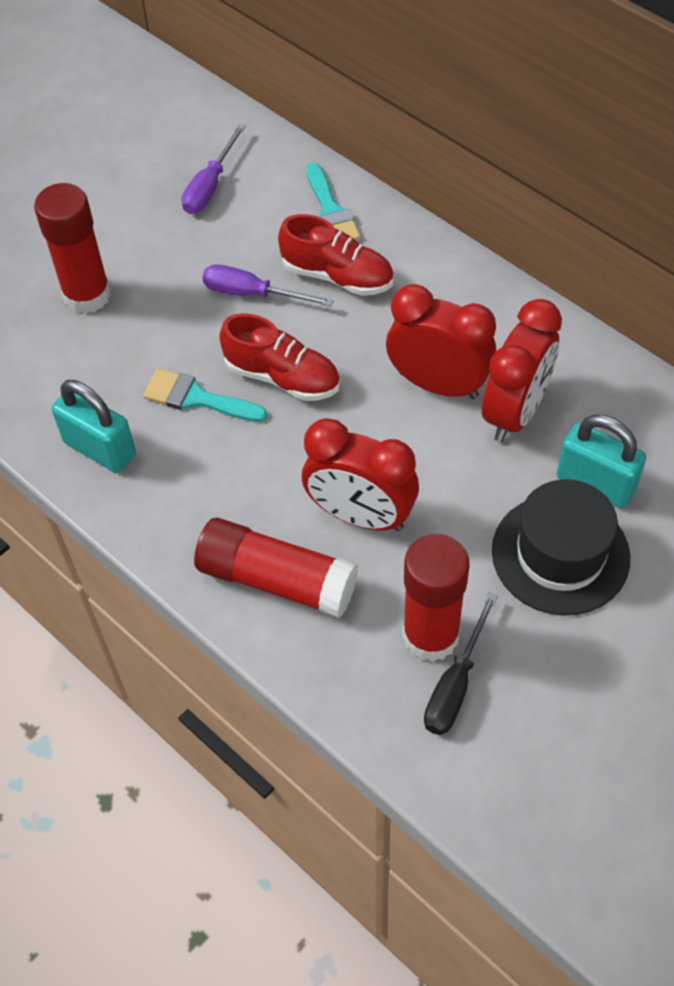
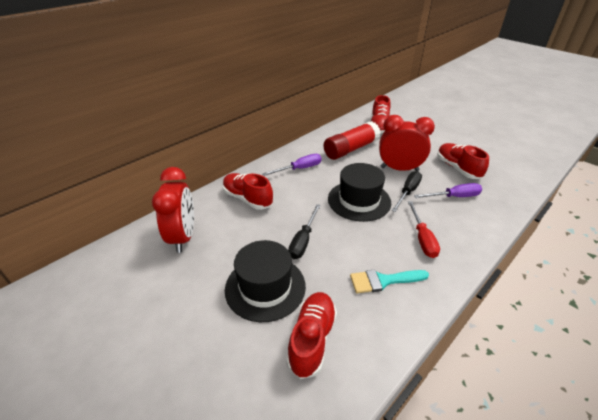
black hat: [492,479,631,616] = 1 -> [225,240,306,322] [328,163,391,222] = 2
black screwdriver: [424,592,498,735] = 1 -> [288,204,321,259] [392,171,422,212] = 2
red clock: [302,418,419,531] [386,284,496,399] [482,299,562,442] = 3 -> [152,167,194,253] [379,115,435,171] = 2
red glue stick: [34,183,111,314] [194,518,358,618] [403,534,470,662] = 3 -> [324,121,381,160] = 1
red screwdriver: none = 0 -> [408,201,440,258] = 1
red shoe: [219,313,340,401] [278,214,394,296] = 2 -> [223,173,273,210] [286,292,337,379] [371,95,391,133] [437,143,489,179] = 4
turquoise brush: [143,369,267,422] [307,162,360,241] = 2 -> [350,269,429,293] = 1
turquoise padlock: [52,380,136,473] [557,414,646,508] = 2 -> none = 0

